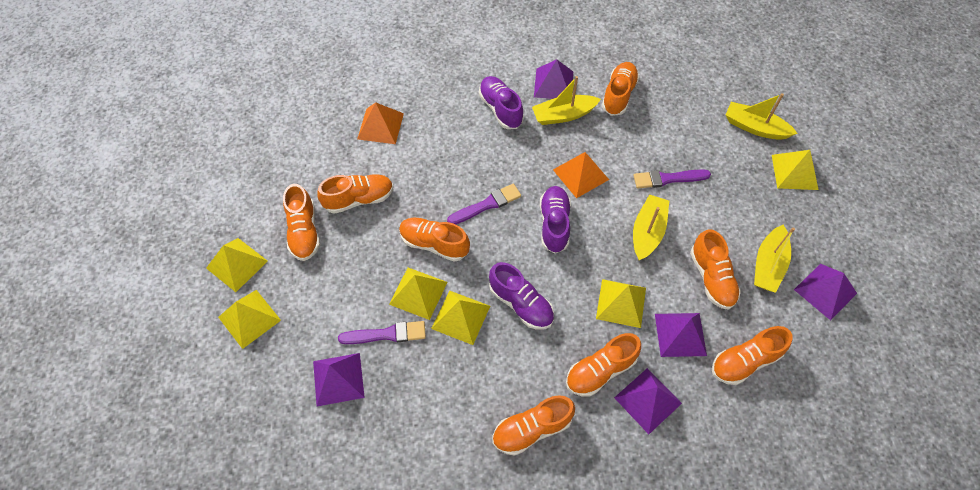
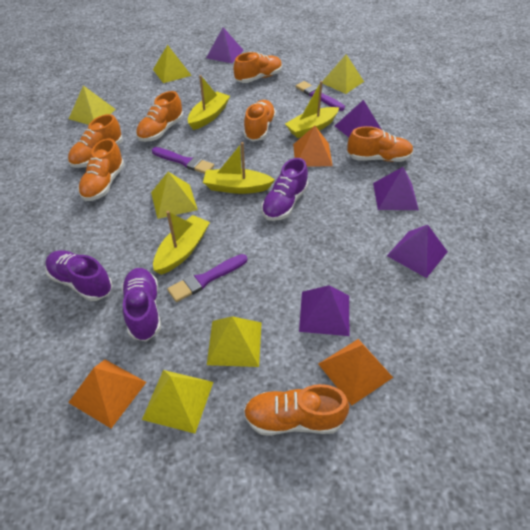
orange pyramid: [357,102,404,144] [553,152,609,198] = 2 -> [68,360,146,428] [293,126,333,167] [318,339,393,405] = 3
orange shoe: [283,184,320,261] [317,174,393,214] [399,218,470,262] [493,395,575,456] [566,333,641,397] [602,62,639,116] [690,229,741,310] [712,326,793,385] = 8 -> [68,114,123,168] [78,139,125,201] [136,91,183,142] [234,52,282,83] [243,100,276,141] [244,384,349,436] [347,126,414,162] = 7

